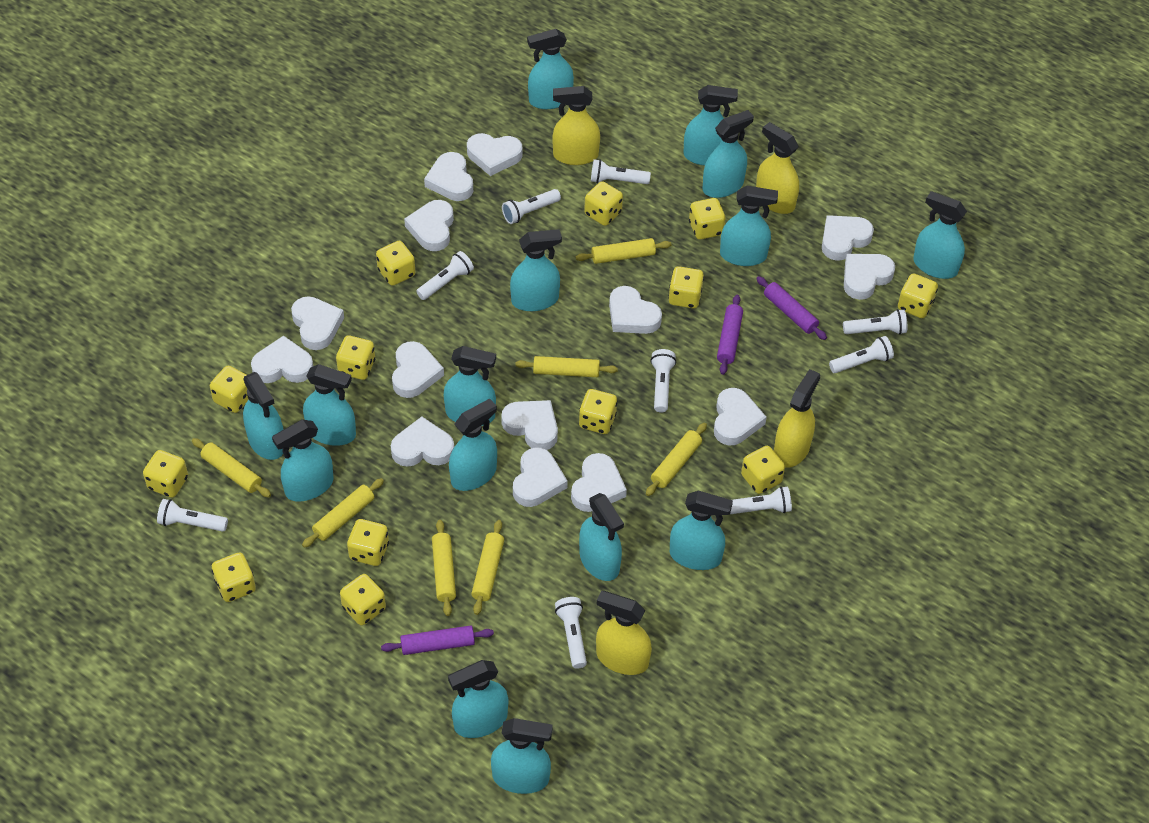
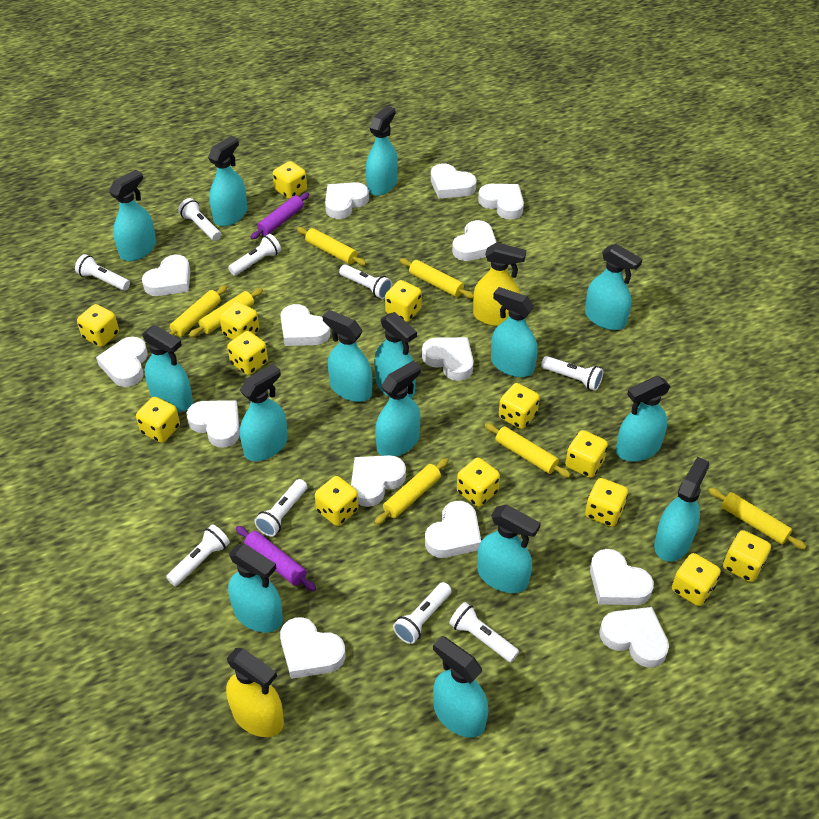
purple rolling pin: [381,626,494,655] [717,295,743,375] [756,276,827,340] = 3 -> [236,526,316,591] [250,192,309,240] = 2
yellow spray bottle: [552,86,600,165] [596,591,652,675] [756,122,799,214] [774,369,820,468] = 4 -> [226,648,284,737] [473,243,526,326] = 2

